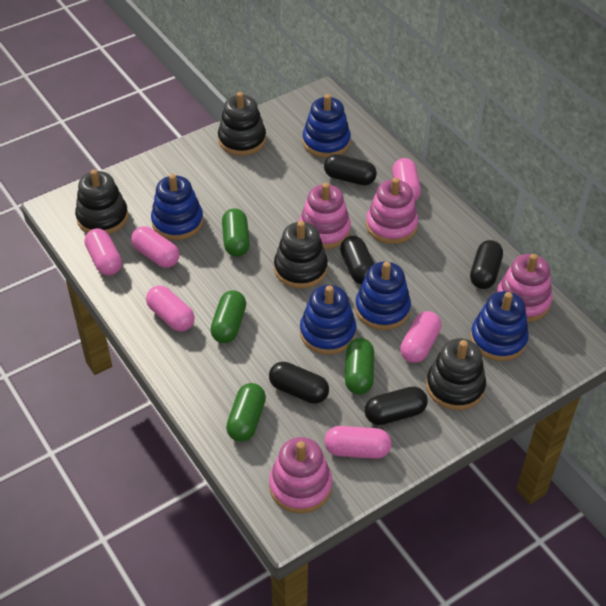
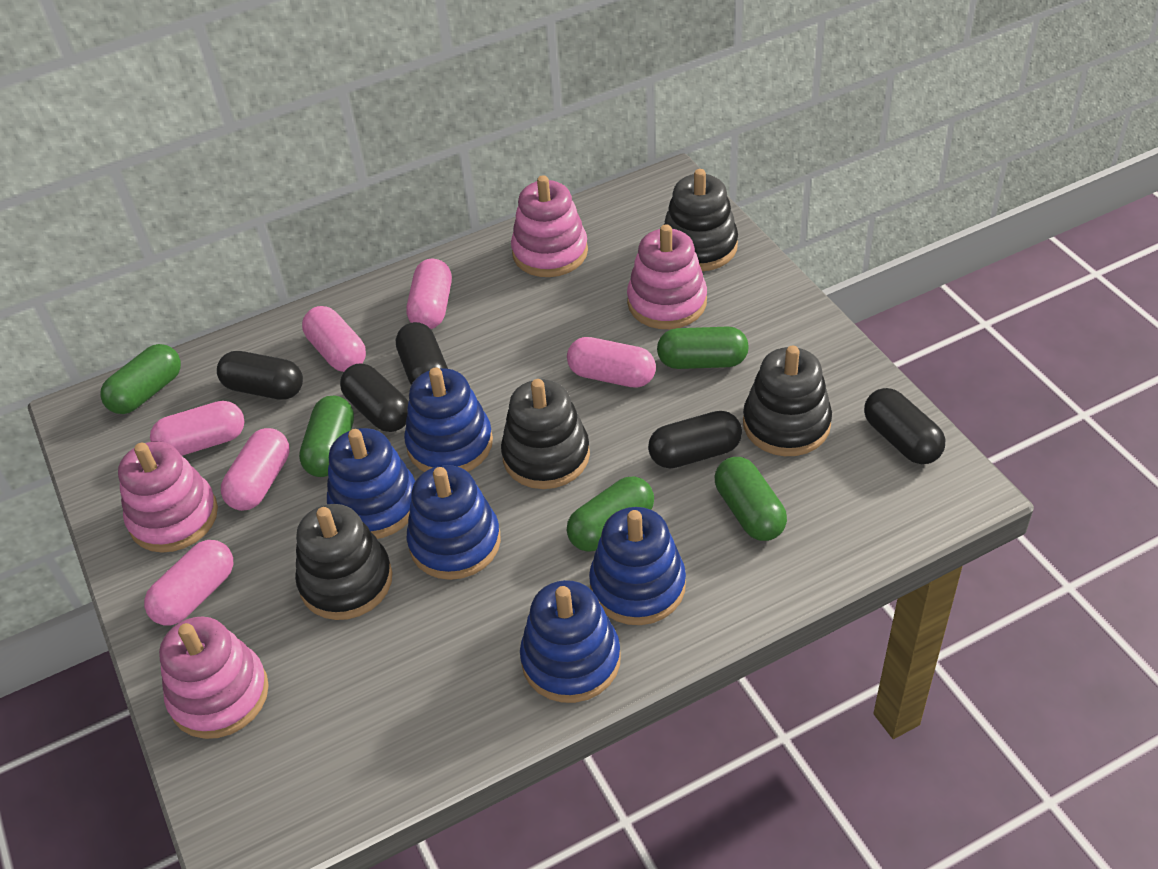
green capsule: [210,290,246,343] [222,208,250,257] [226,383,266,442] [345,338,374,395] = 4 -> [100,344,181,414] [299,396,354,477] [567,476,654,552] [657,327,749,369] [715,457,787,541] = 5

